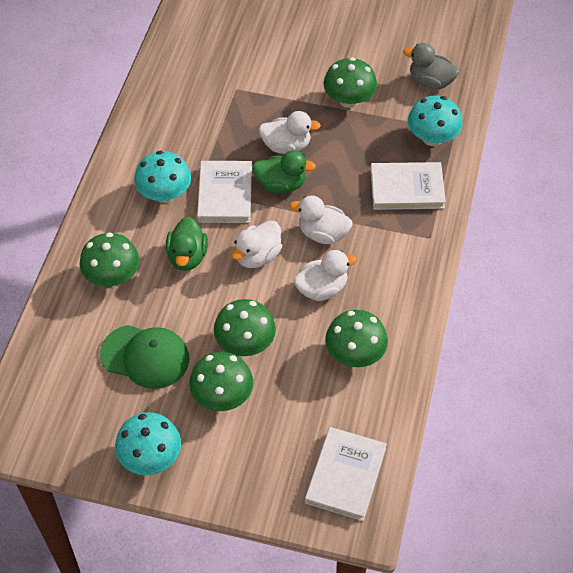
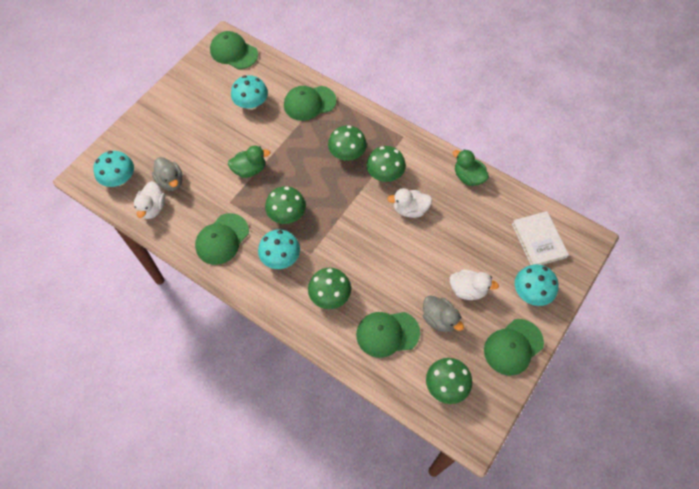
green cap: [100,325,189,389] = 1 -> [195,213,249,265] [210,31,258,69] [284,86,336,121] [356,312,420,358] [484,319,544,375] = 5
grey duck: [403,43,459,89] = 1 -> [152,157,182,191] [423,296,464,332] = 2
turquoise mushroom: [115,412,181,475] [134,151,191,203] [408,96,463,146] = 3 -> [93,151,134,187] [231,75,268,110] [258,229,300,269] [515,264,559,306] = 4
white book: [197,161,252,223] [305,427,387,521] [371,162,446,210] = 3 -> [512,211,569,265] = 1
white duck: [231,220,282,268] [259,111,321,154] [290,195,352,244] [294,250,357,301] = 4 -> [134,181,165,219] [387,188,432,218] [450,270,499,300] = 3

